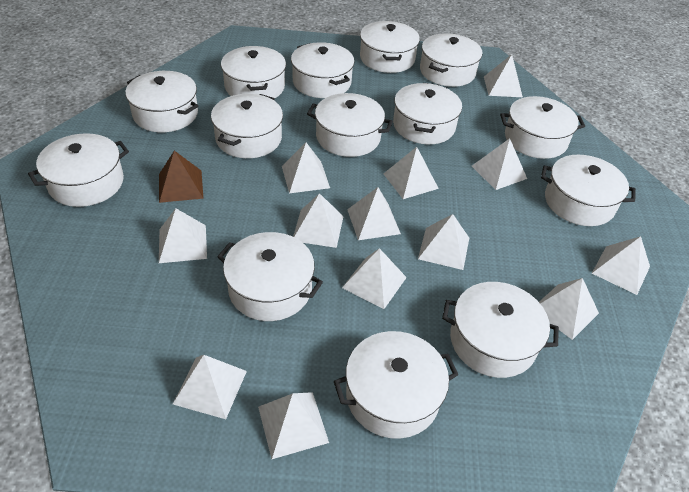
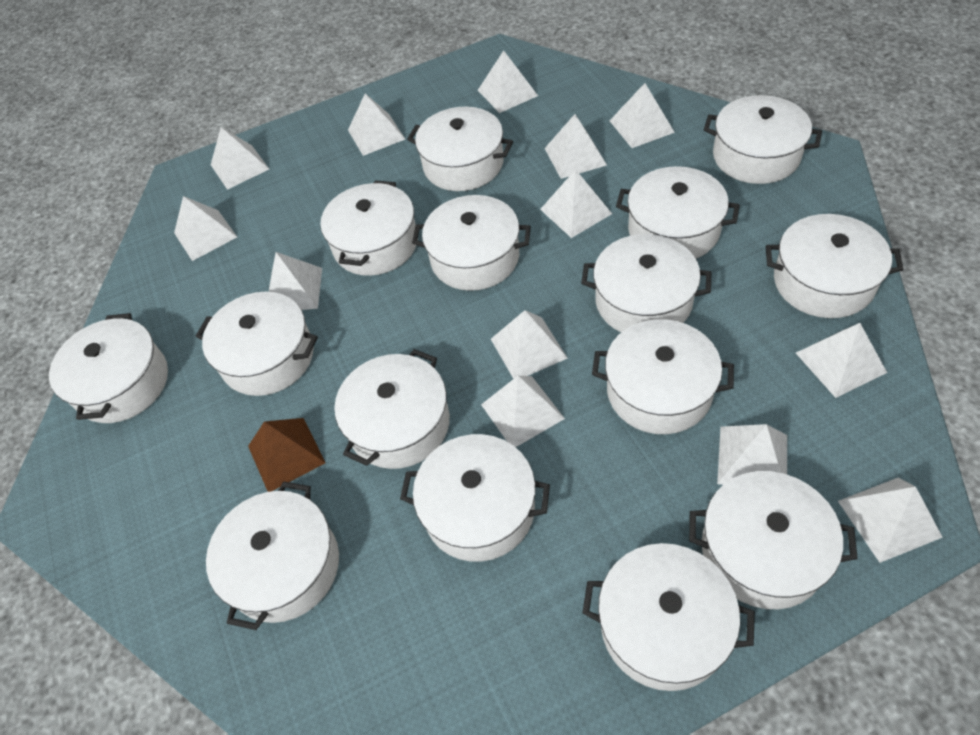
white pot: [28,133,129,207] [125,71,198,132] [211,94,283,158] [217,232,323,321] [221,46,286,98] [291,42,354,98] [307,93,393,157] [334,331,459,439] [360,21,420,73] [393,83,462,144] [420,33,483,87] [442,282,559,378] [500,96,585,159] [541,155,636,226] = 14 -> [49,313,168,423] [196,292,318,396] [206,481,339,630] [320,180,418,276] [334,349,450,469] [400,434,550,562] [407,107,513,191] [412,195,531,291] [581,234,711,332] [582,543,755,691] [592,319,734,434] [616,166,740,258] [689,471,858,609] [704,95,822,184] [766,214,904,318] = 15

